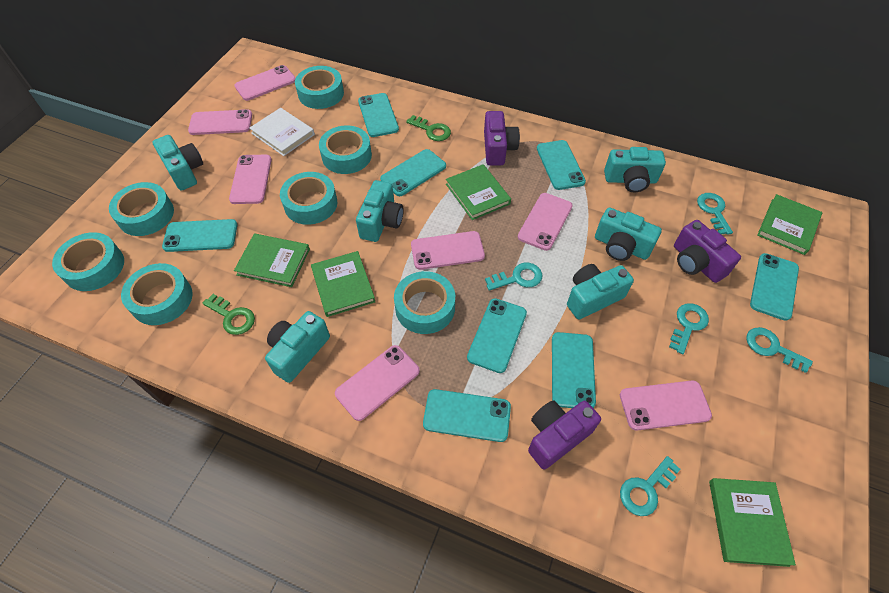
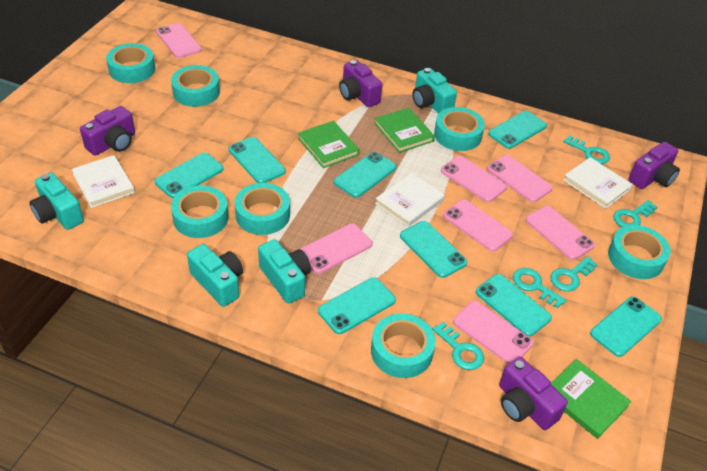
green book: [234,233,310,287] [311,251,375,317] [446,164,511,220] [709,478,796,567] [757,194,822,255] = 5 -> [298,121,360,168] [374,108,435,153] [551,359,631,439] = 3
green key: [202,294,255,335] [406,115,451,141] = 2 -> none = 0
purple camera: [484,111,520,165] [528,400,601,469] [674,220,741,283] = 3 -> [80,106,135,156] [339,60,382,107] [499,357,568,430] [628,142,680,189] = 4
turquoise camera: [153,135,203,191] [265,311,330,383] [356,180,404,242] [567,264,634,319] [595,207,662,261] [604,147,666,193] = 6 -> [29,172,84,230] [187,244,243,307] [258,239,311,304] [412,68,457,114] = 4
white book: [249,108,315,156] = 1 -> [72,155,135,208] [375,173,445,227] [563,157,633,209] = 3

